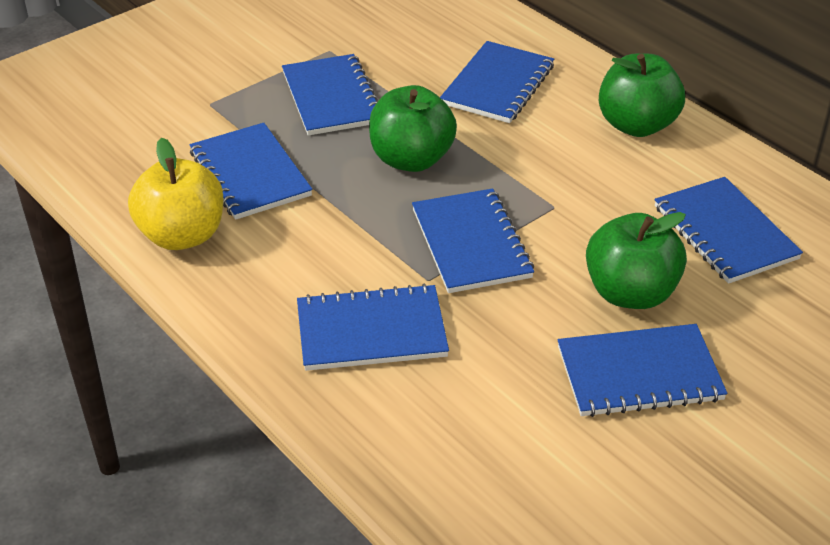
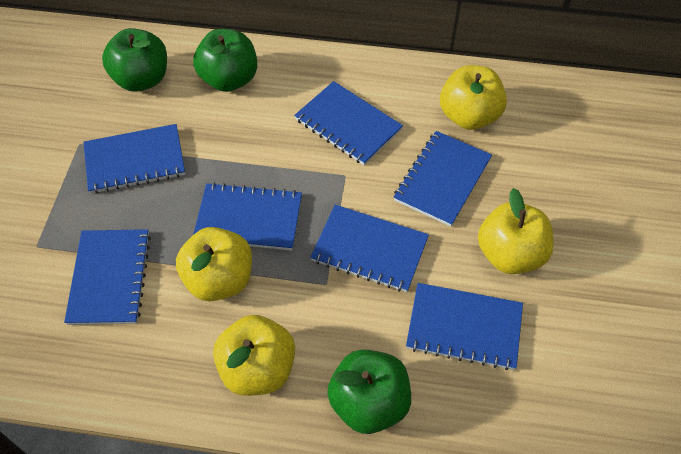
yellow apple: [128,138,224,250] = 1 -> [176,227,252,301] [213,315,295,396] [440,65,507,130] [478,188,554,274] = 4

